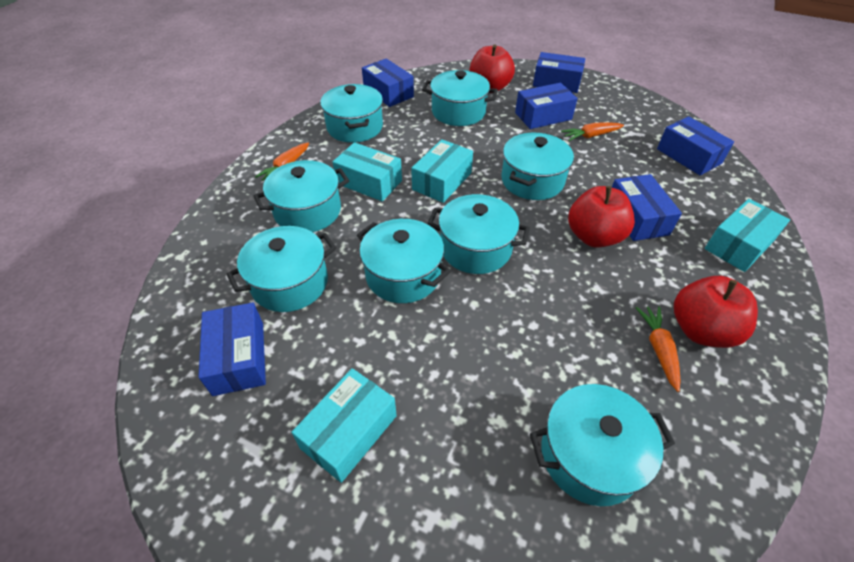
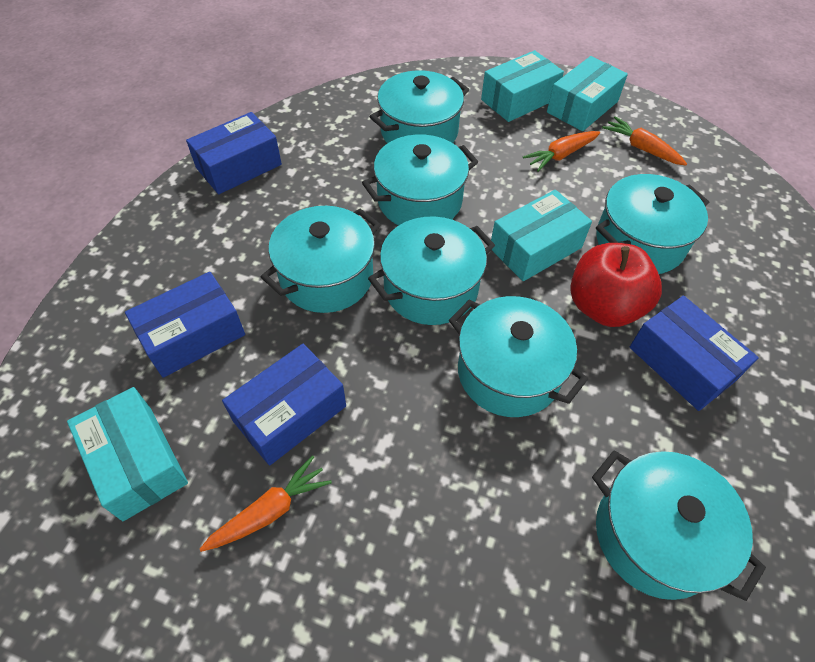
blue box: [198,303,266,396] [362,59,414,107] [515,83,578,129] [533,52,585,93] [612,174,682,241] [657,116,734,175] = 6 -> [125,272,245,378] [186,112,282,194] [222,344,346,466] [629,296,759,411] = 4
red apple: [469,44,515,93] [568,186,635,248] [674,276,758,348] = 3 -> [570,243,662,327] = 1
turquoise pot: [226,226,336,312] [254,160,349,232] [320,84,383,143] [357,219,451,303] [422,70,498,126] [427,194,530,274] [501,133,574,200] [530,384,675,506] = 8 -> [261,206,381,313] [362,134,478,225] [368,216,495,325] [370,70,469,144] [449,296,588,417] [592,451,766,601] [596,174,709,274] = 7

